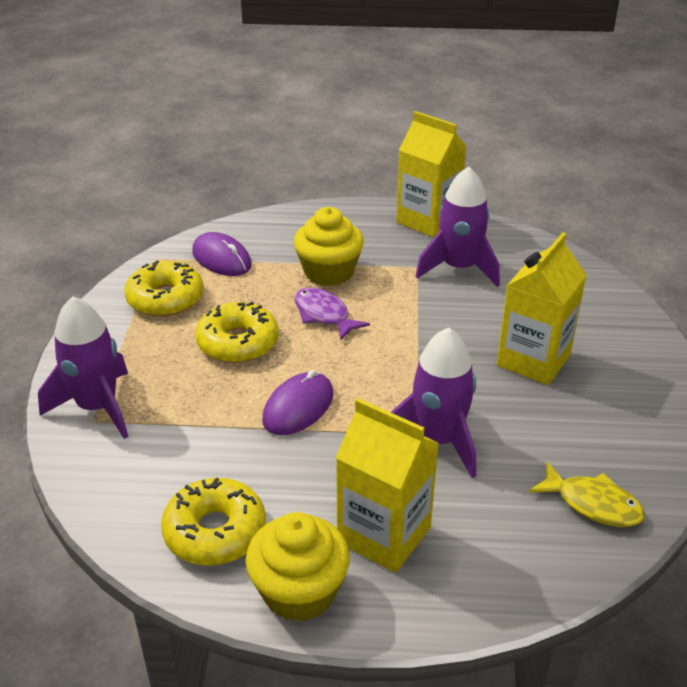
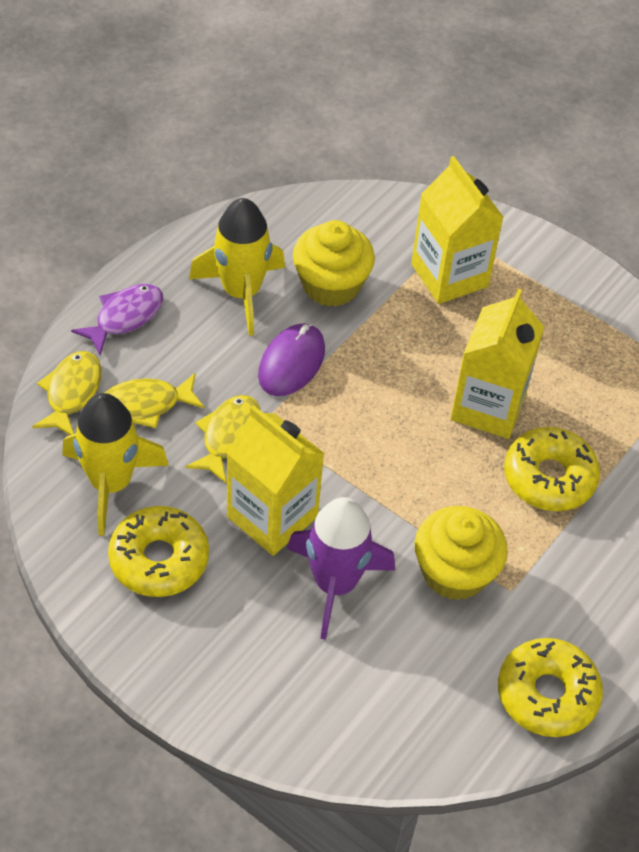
purple mouse: [192,232,252,276] [262,370,333,435] = 2 -> [258,324,325,396] = 1
purple rocket: [38,296,128,439] [391,327,476,478] [415,166,500,287] = 3 -> [287,497,395,640] = 1
yellow fish: [529,462,645,527] = 1 -> [32,351,102,435] [105,373,204,428] [185,395,261,483] = 3
yellow rocket: none = 0 -> [62,393,169,536] [189,198,285,336] = 2

